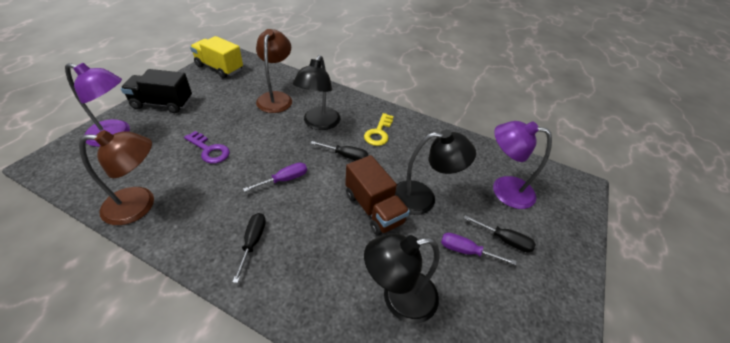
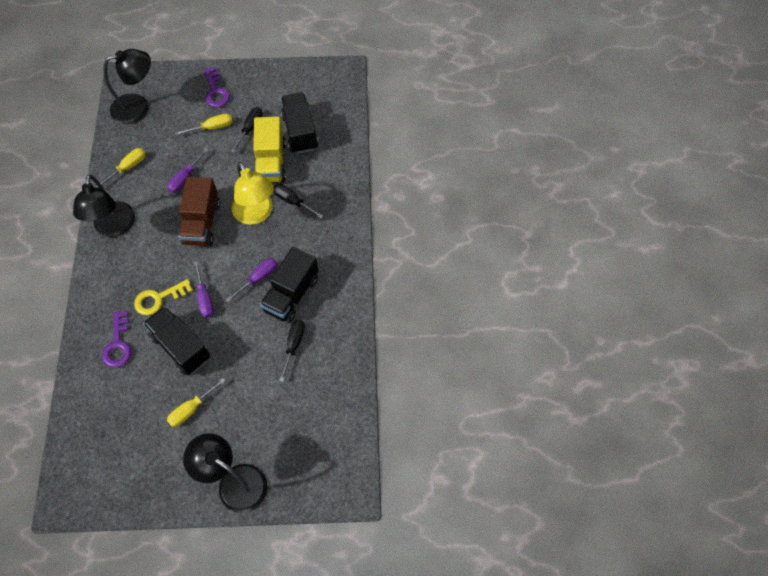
black truck: [121,69,192,113] = 1 -> [143,306,210,375] [260,247,319,323] [281,92,318,154] = 3
brown lamp: [79,130,154,225] [256,29,292,113] = 2 -> none = 0
purple key: [184,131,230,164] = 1 -> [102,311,131,368] [204,67,230,107] = 2
purple lamp: [65,63,130,147] [493,121,552,209] = 2 -> none = 0
purple screwdriver: [243,163,307,192] [441,233,516,265] = 2 -> [167,148,208,193] [193,261,214,318] [226,258,278,302] = 3
yellow lamp: none = 0 -> [232,162,274,225] = 1
yellow screwdriver: none = 0 -> [96,148,146,188] [167,378,226,427] [175,113,232,135] = 3

